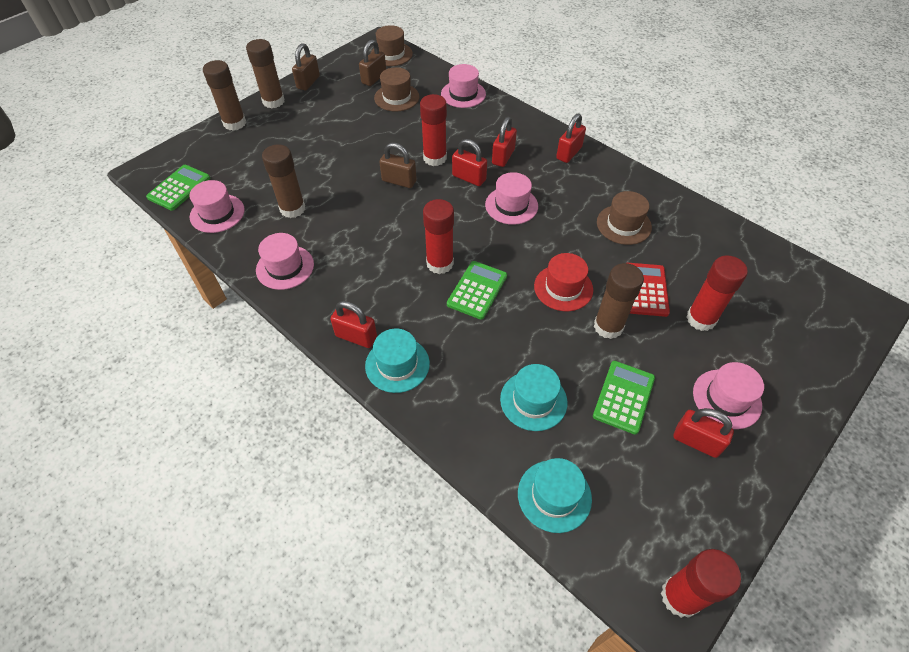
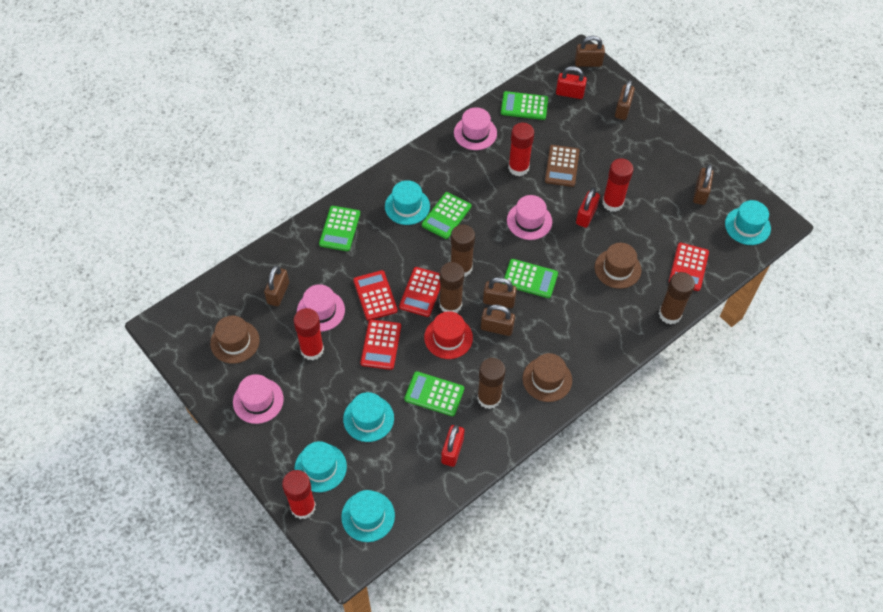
brown calculator: none = 0 -> [545,145,580,187] = 1
brown padlock: [292,43,320,90] [359,40,386,86] [379,143,417,188] = 3 -> [264,265,289,306] [481,305,515,336] [483,277,517,308] [575,36,605,67] [615,80,635,120] [693,164,714,205] = 6
green calculator: [146,165,210,211] [447,261,507,320] [593,361,655,434] = 3 -> [319,206,360,251] [404,371,464,416] [422,192,471,239] [501,91,548,120] [503,259,558,298] = 5
pink hat: [190,180,245,233] [256,233,314,290] [441,64,486,108] [485,172,538,225] [693,362,764,429] = 5 -> [233,374,284,424] [297,284,345,332] [454,107,497,150] [507,195,552,240] = 4
red calculator: [628,263,670,317] = 1 -> [353,270,398,321] [360,319,401,370] [399,267,440,317] [669,243,709,291] = 4
red padlock: [331,301,377,348] [452,139,487,186] [492,117,517,167] [556,114,586,163] [673,408,734,458] = 5 -> [441,425,464,467] [556,66,587,99] [576,188,600,228] = 3
turquoise hat: [365,329,430,393] [500,364,568,431] [518,458,592,533] = 3 -> [294,441,347,492] [341,490,395,542] [343,392,394,442] [385,180,430,225] [725,200,771,245] = 5

